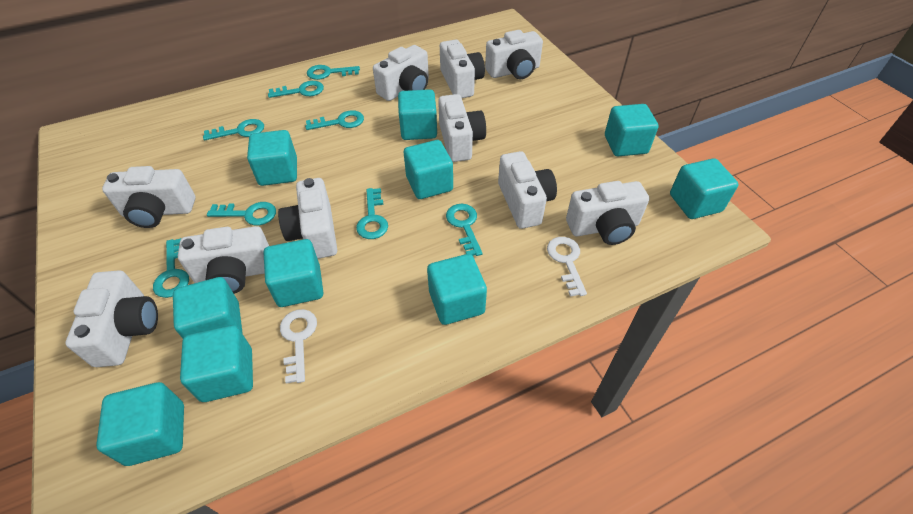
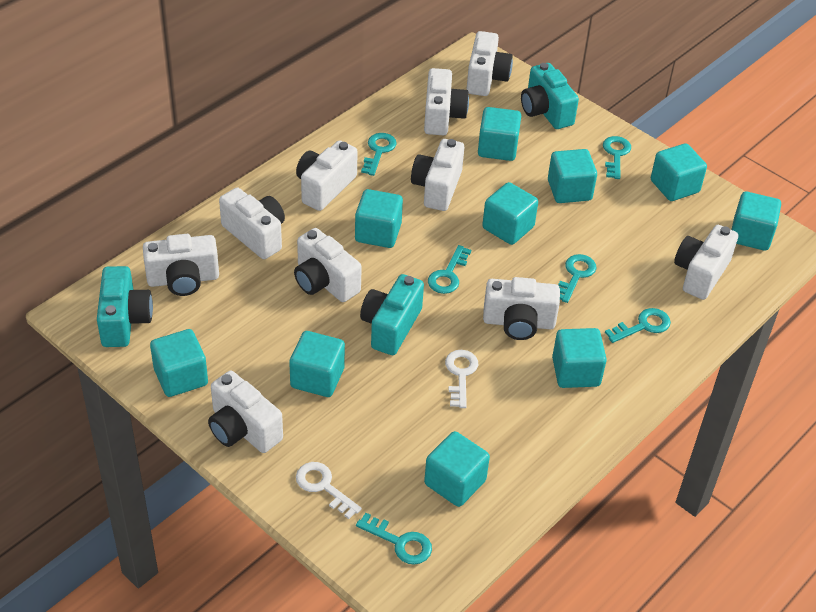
turquoise camera: none = 0 -> [97,266,153,347] [360,274,424,355] [521,63,579,129] = 3
turquoise key: [153,238,189,298] [203,119,264,140] [207,202,276,225] [268,81,324,98] [305,110,364,130] [307,65,360,80] [356,188,388,239] [446,204,483,256] = 8 -> [356,513,432,565] [361,133,397,176] [428,245,471,294] [558,254,596,303] [603,136,631,179] [605,308,671,343] = 6

